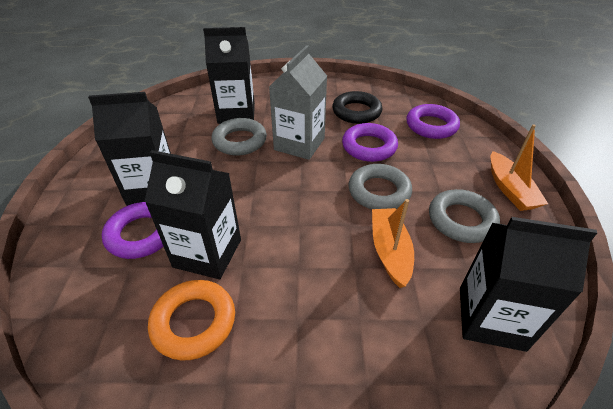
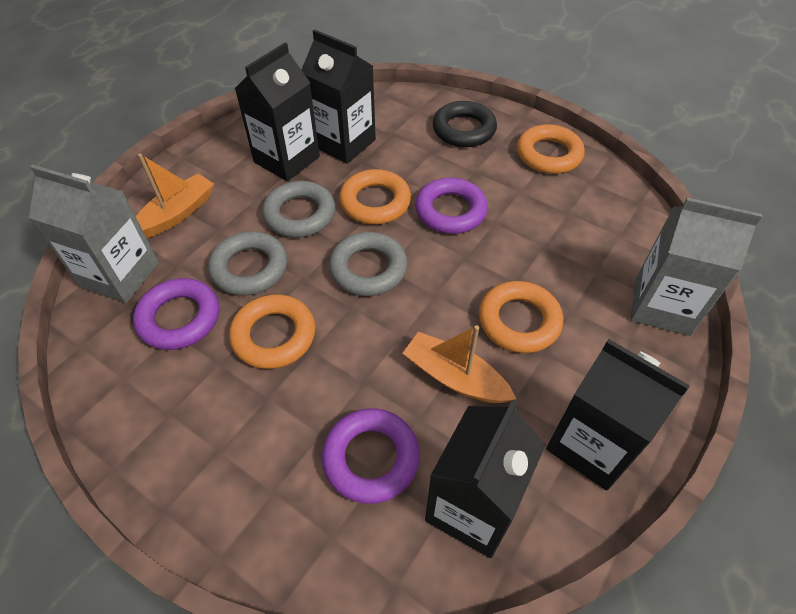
grey carton: [269,45,327,160] = 1 -> [29,165,159,303] [630,197,762,336] = 2
orange ring: [148,280,235,360] = 1 -> [229,294,315,369] [339,169,411,224] [479,281,563,353] [517,124,585,174] = 4

